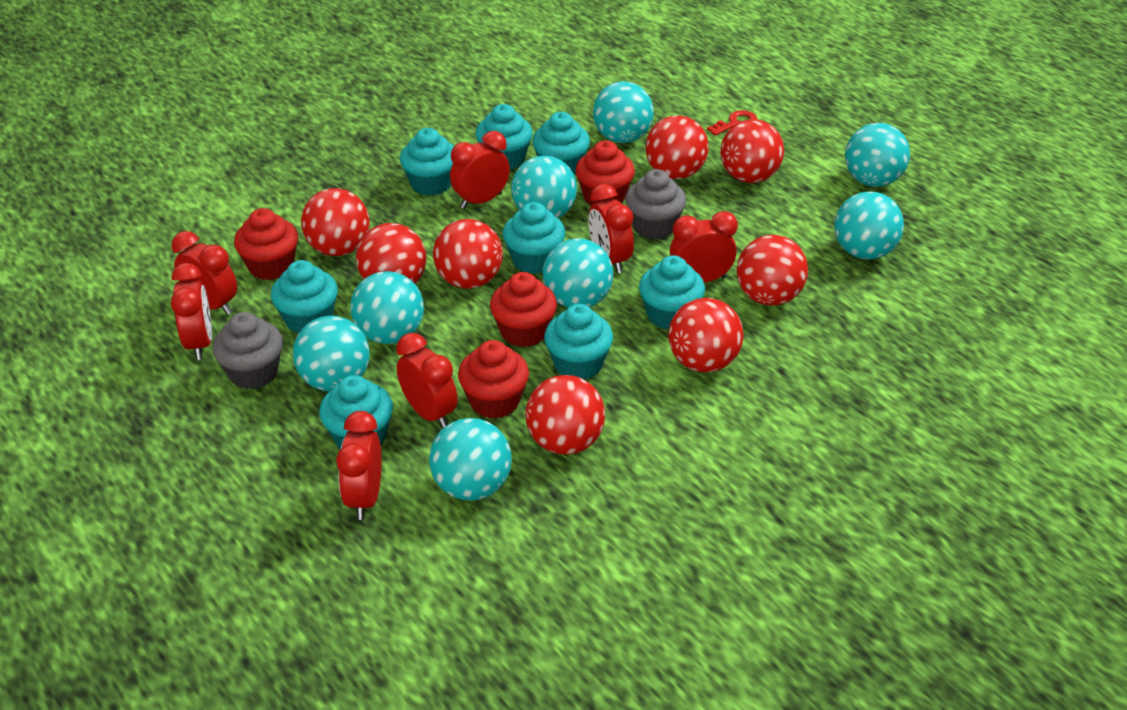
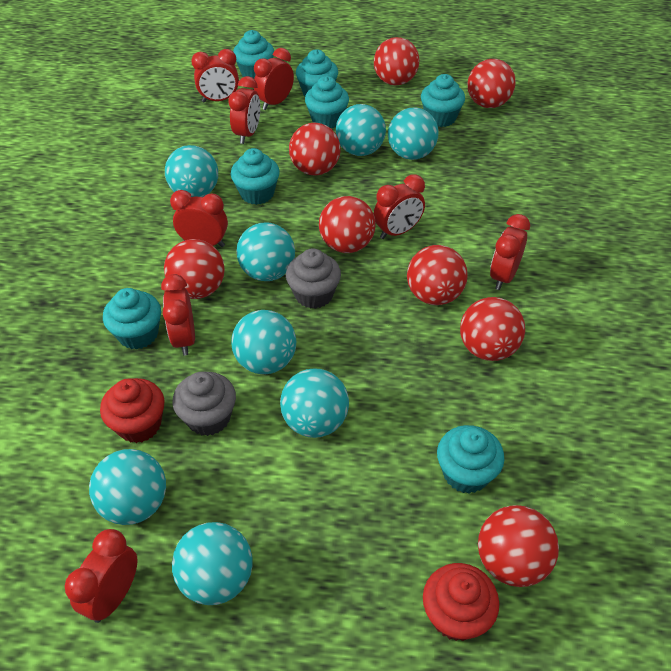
red clock: [171,263,212,360] [172,231,237,315] [336,411,381,520] [396,333,458,429] [450,131,510,209] [588,184,634,273] [670,211,738,283] = 7 -> [65,529,138,623] [161,274,195,356] [170,190,228,247] [191,49,239,103] [229,76,260,144] [254,48,294,110] [374,174,425,239] [490,214,530,290] = 8
red cupcake: [234,208,298,280] [458,340,529,419] [490,272,557,347] [575,141,635,205] = 4 -> [100,378,165,443] [423,563,499,641] = 2
red key: [707,110,758,136] = 1 -> none = 0
turquoise cupcake: [271,260,338,333] [319,375,393,449] [400,128,454,196] [475,104,533,169] [503,202,565,274] [532,112,590,175] [544,304,613,380] [639,255,705,330] = 8 -> [103,288,161,350] [231,148,280,205] [233,30,274,79] [296,49,338,96] [305,76,349,128] [421,74,465,127] [437,425,504,493] = 7

